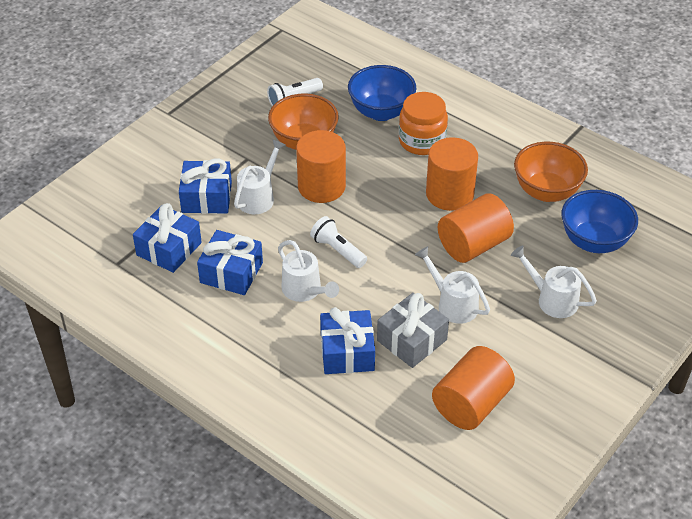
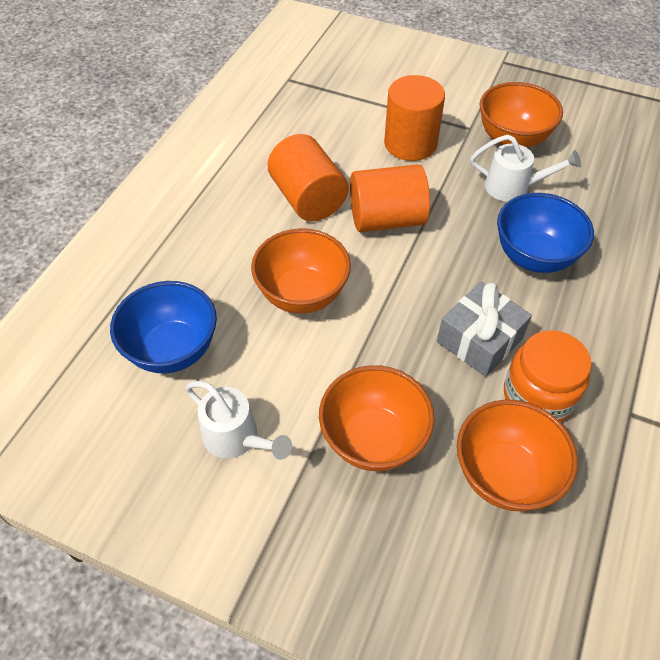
blue gift: [133,203,202,273] [179,158,232,214] [197,230,263,295] [320,307,375,374] = 4 -> none = 0
orange bowl: [268,93,339,150] [514,142,588,202] = 2 -> [251,228,351,314] [319,365,435,471] [457,400,578,511] [480,82,563,148] = 4
orange cylinder: [296,130,346,203] [426,138,478,211] [432,346,515,430] [438,194,514,263] = 4 -> [267,134,348,221] [350,164,430,232] [384,75,445,161] = 3
white flashlight: [267,78,323,106] [310,216,367,268] = 2 -> none = 0
white watering can: [234,139,285,214] [278,240,339,302] [415,246,490,324] [511,246,597,318] = 4 -> [185,381,292,460] [471,135,581,202] = 2

